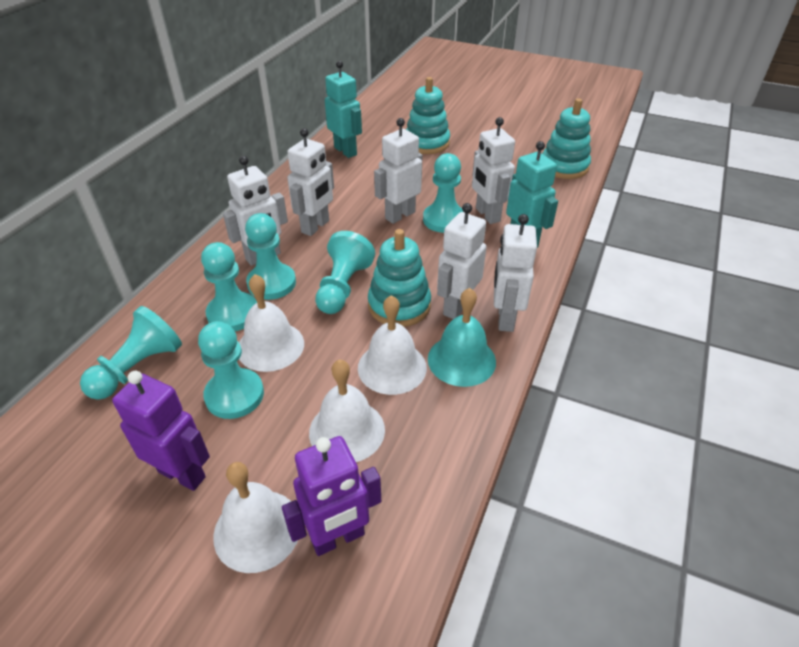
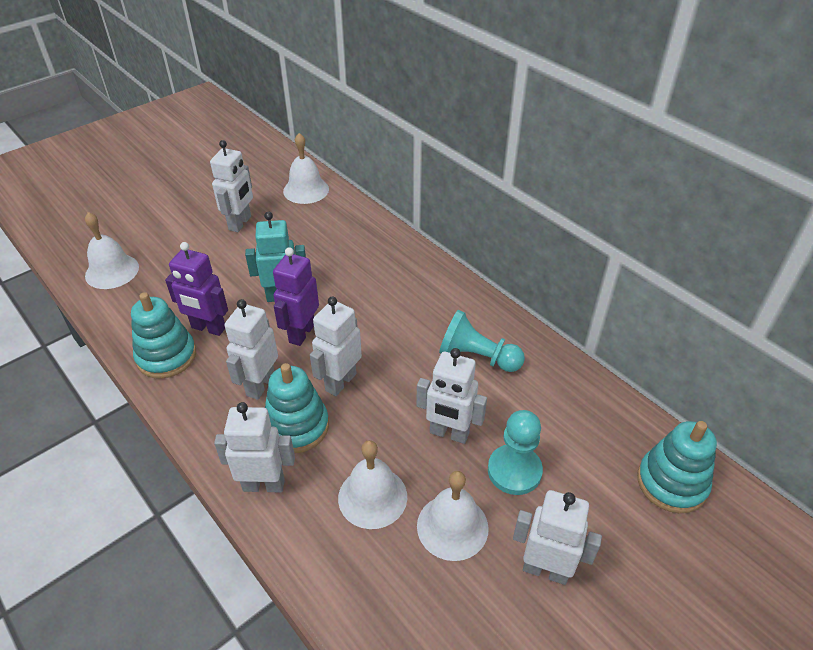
turquoise bell: [428,288,496,387] = 1 -> none = 0
turquoise pawn: [80,306,182,400] [198,321,264,419] [201,242,257,331] [245,213,296,300] [315,231,375,314] [423,153,463,233] = 6 -> [439,310,525,372] [488,410,543,495] = 2
turquoise robot: [325,61,362,158] [506,141,558,248] = 2 -> [245,212,306,302] = 1

